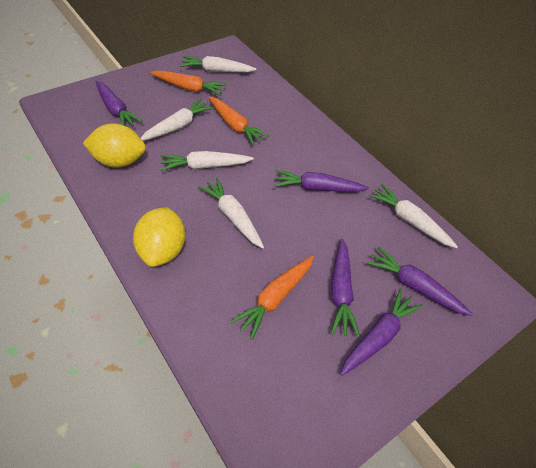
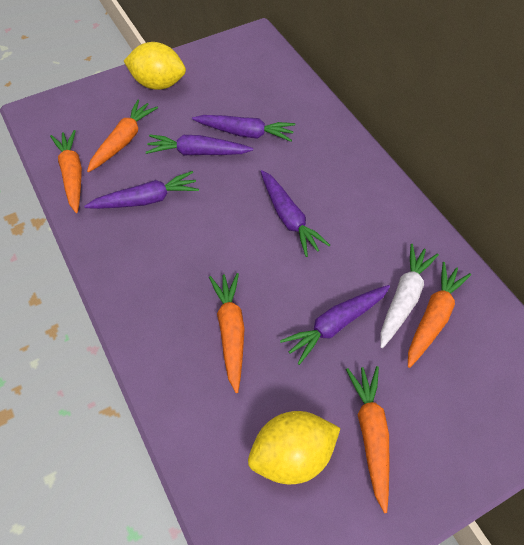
orange carrot: [150,71,227,96] [209,96,269,145] [230,255,314,339] = 3 -> [50,130,82,213] [87,100,158,172] [209,273,245,393] [346,366,389,513] [408,262,471,368] = 5
white carrot: [141,99,214,141] [160,151,254,171] [180,56,256,72] [198,177,264,249] [369,184,458,248] = 5 -> [380,244,439,348] = 1

